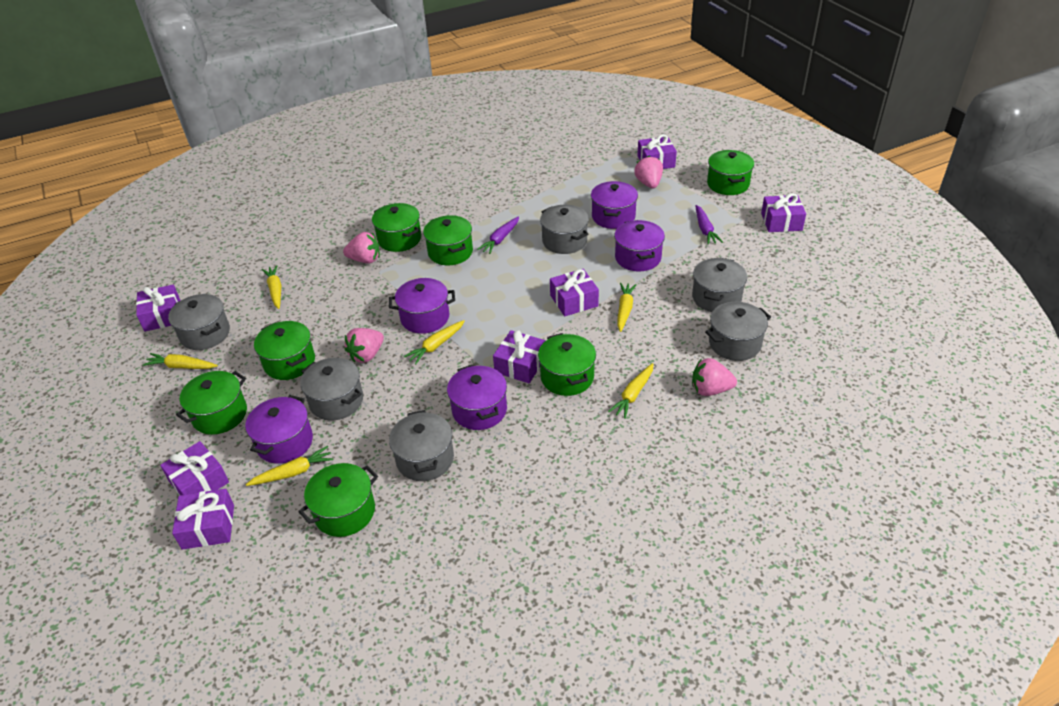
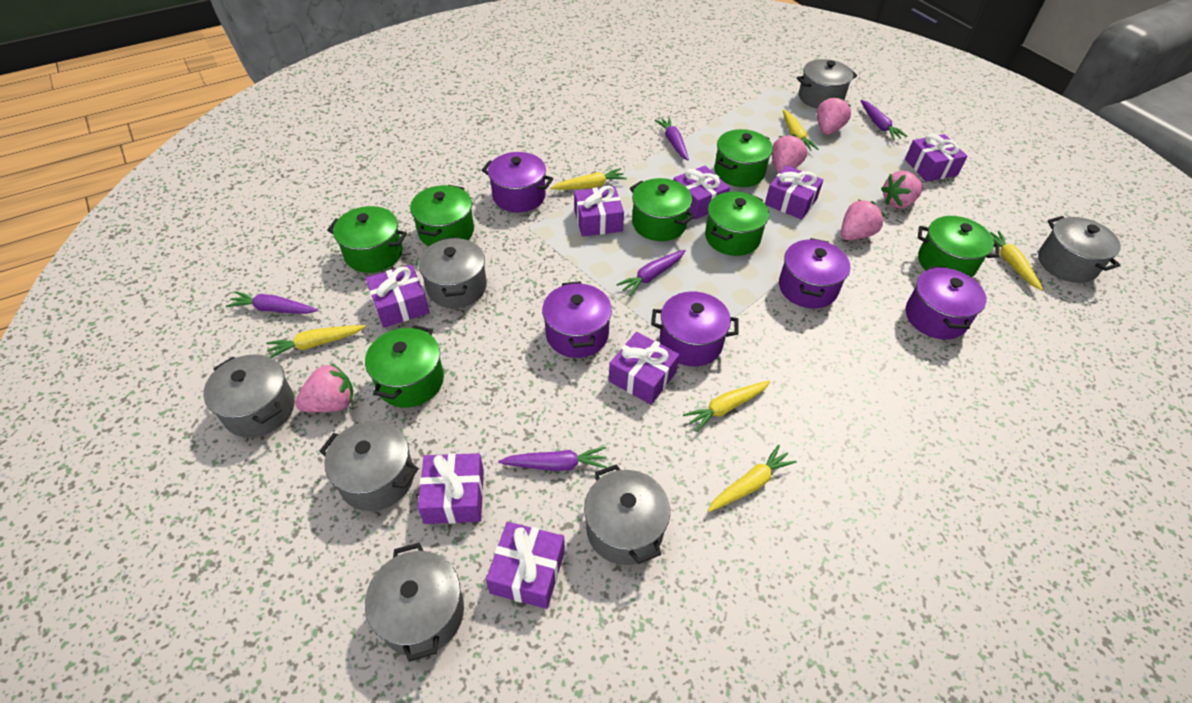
grey pot: [168,294,230,350] [300,358,363,421] [389,410,454,481] [540,205,589,254] [692,258,747,312] [705,302,771,361] = 6 -> [203,354,295,438] [320,421,419,511] [365,542,464,662] [418,237,487,308] [584,464,670,565] [797,59,857,109] [1038,216,1121,283] = 7
pink strawberry: [343,232,380,263] [345,328,384,363] [634,156,663,188] [692,358,737,396] = 4 -> [295,363,353,412] [772,134,807,173] [817,97,851,135] [841,200,885,240] [881,171,923,209] = 5
purple carrot: [477,216,519,254] [695,205,723,245] = 2 -> [226,291,318,314] [498,447,607,471] [616,250,686,296] [655,117,689,160] [860,100,908,140] = 5
purple gift: [136,284,181,331] [160,441,229,496] [172,489,234,550] [493,330,545,383] [550,269,599,317] [637,134,677,169] [761,193,806,232] = 7 -> [366,264,429,328] [418,453,484,524] [486,522,565,609] [574,186,624,237] [609,332,680,405] [673,166,730,220] [765,165,823,220] [905,134,968,182] = 8

